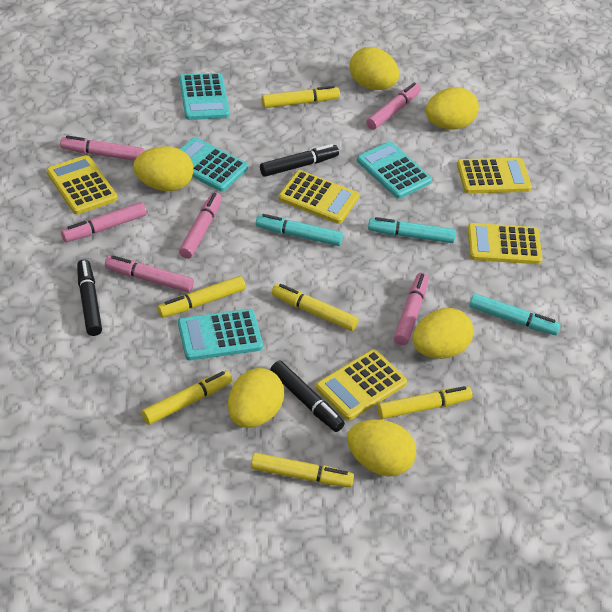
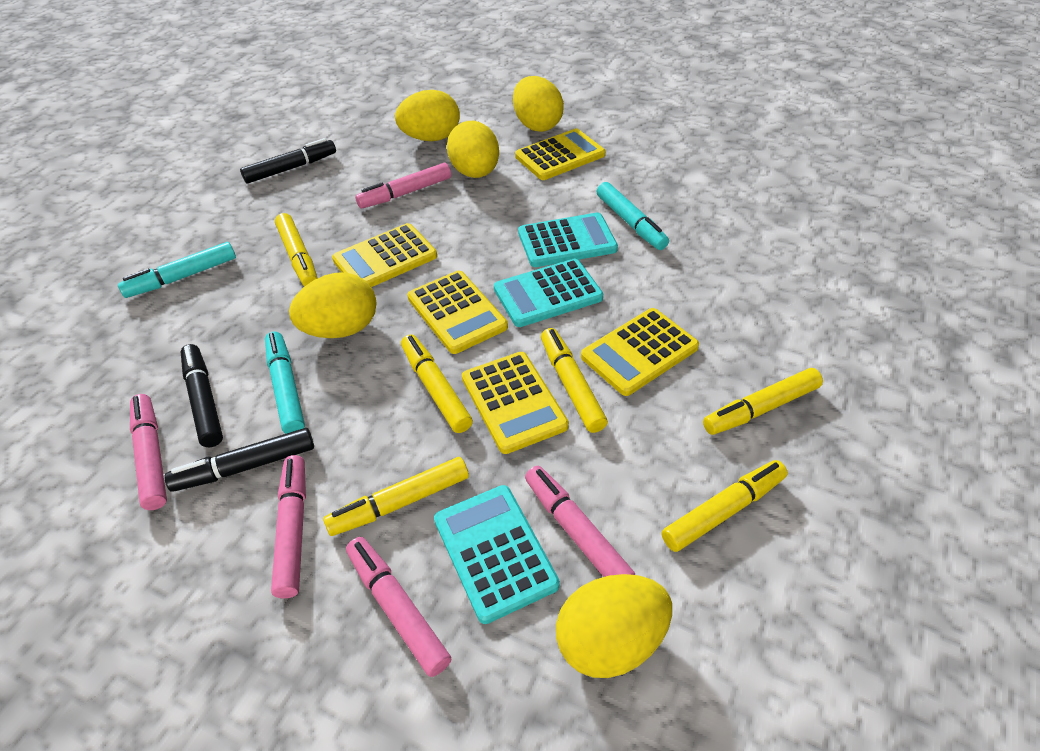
pink marker: [60,135,144,161] [61,202,147,242] [105,255,194,293] [179,192,222,259] [366,83,421,130] [394,272,429,345] = 6 -> [130,394,167,510] [271,455,306,598] [346,537,451,677] [355,163,451,209] [525,466,635,577] = 5
turquoise calculator: [178,309,263,360] [180,73,229,120] [180,137,248,192] [357,142,432,199] = 4 -> [434,485,560,624] [494,258,603,327] [518,212,618,267] = 3
yellow egg: [133,146,194,191] [228,368,284,428] [347,419,416,476] [350,47,399,90] [412,308,474,359] [426,87,479,130] = 6 -> [289,273,376,338] [395,90,460,141] [447,121,499,178] [513,76,564,132] [556,574,672,678] = 5

